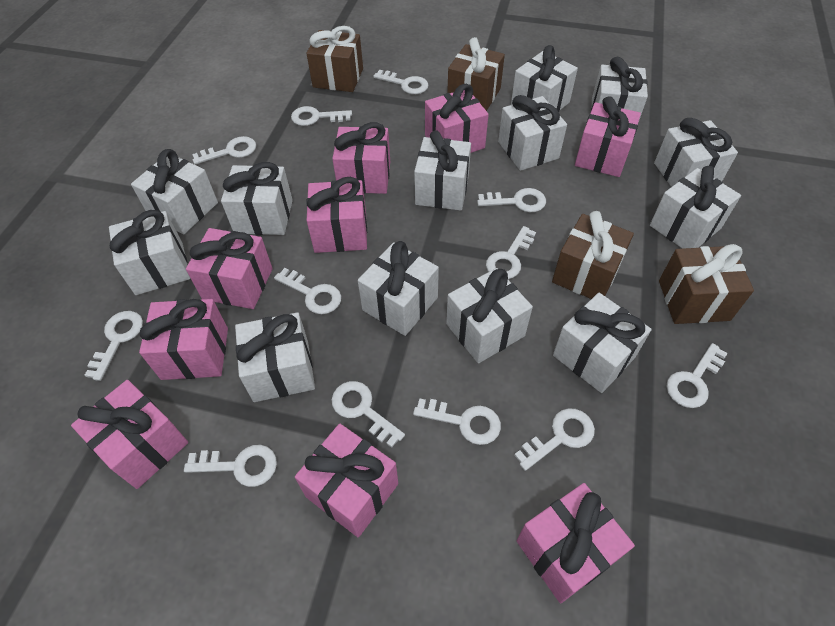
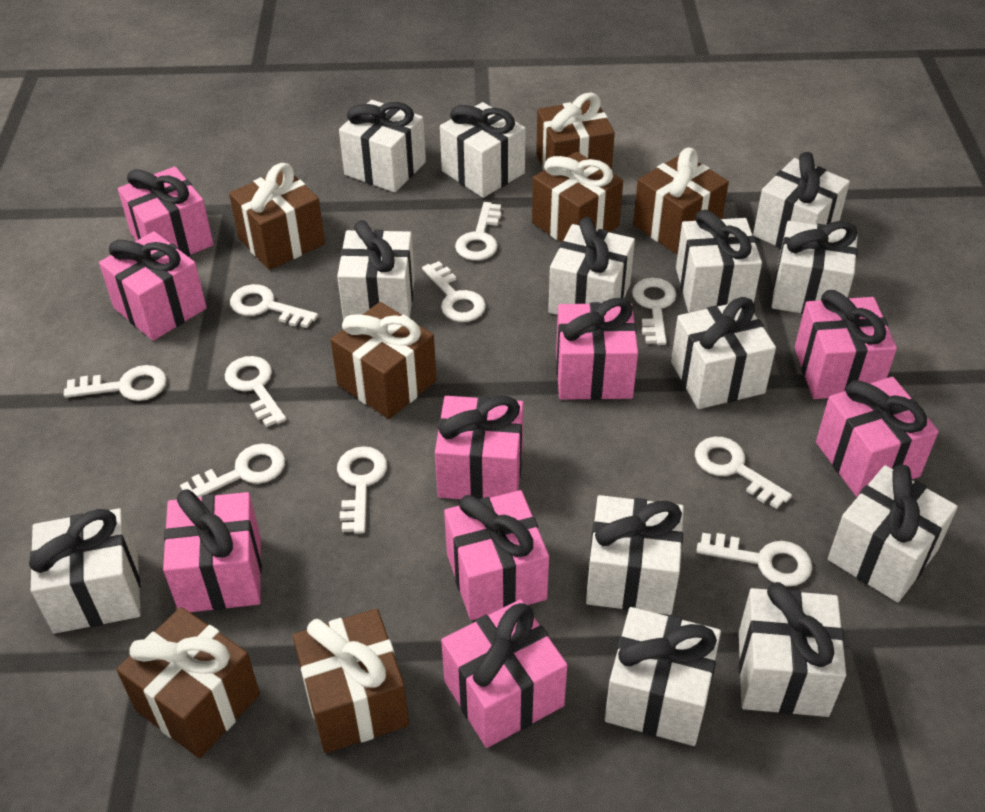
brown gift: [307,26,363,92] [447,37,505,111] [552,211,634,299] [659,244,754,324] = 4 -> [116,607,260,758] [229,163,325,270] [293,609,409,753] [331,302,437,419] [532,152,623,242] [536,92,615,171] [633,148,729,254] = 7
white key: [84,311,143,381] [184,445,277,487] [192,136,256,165] [274,268,341,314] [291,106,352,126] [332,381,405,448] [373,70,429,94] [413,398,501,445] [477,188,546,212] [486,226,536,279] [514,408,595,471] [666,343,728,408] = 12 -> [64,365,167,401] [180,443,285,497] [224,356,286,427] [230,284,318,328] [337,446,387,534] [422,261,486,322] [455,202,501,261] [632,278,677,345] [695,437,792,509] [696,533,812,587] = 10

